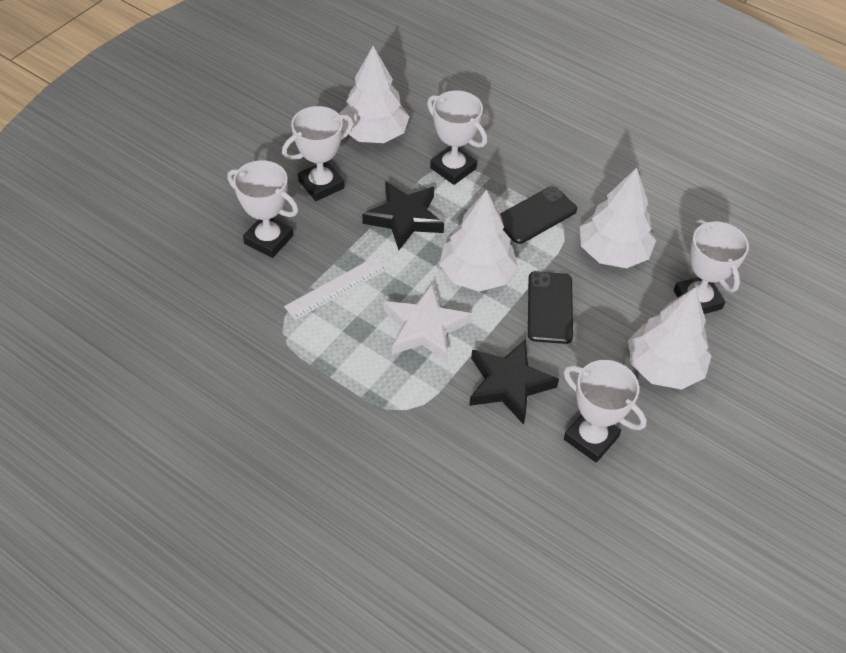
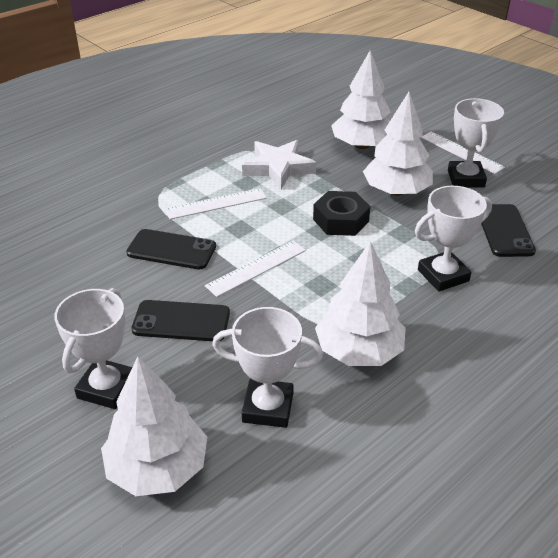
black nut: none = 0 -> [313,191,371,236] = 1
black phone: [500,186,577,244] [528,271,573,344] = 2 -> [126,229,216,269] [131,300,230,341] [481,204,536,257] = 3
black star: [362,181,444,250] [469,339,559,425] = 2 -> none = 0
white ruler: [284,256,388,320] = 1 -> [165,188,267,220] [205,241,306,297] [421,132,505,174] = 3
white trophy: [227,160,298,258] [282,106,353,201] [427,91,487,185] [564,360,647,463] [674,220,749,314] = 5 -> [54,288,132,409] [212,307,323,428] [415,186,492,292] [448,98,504,187] = 4

